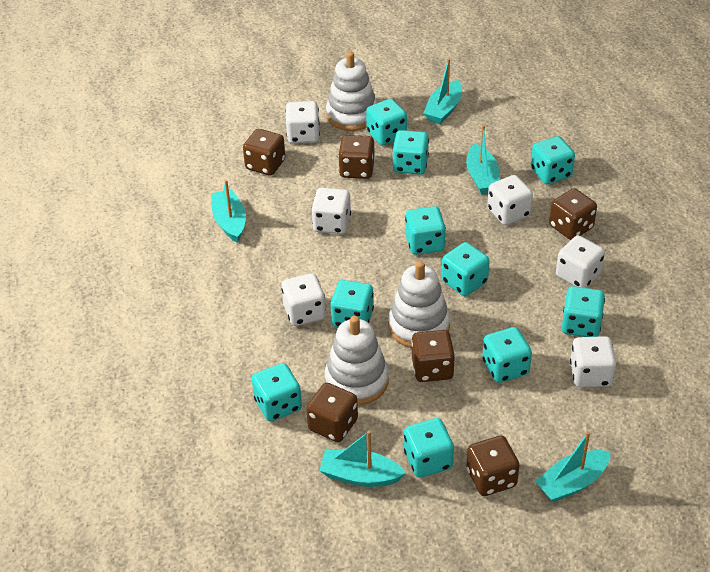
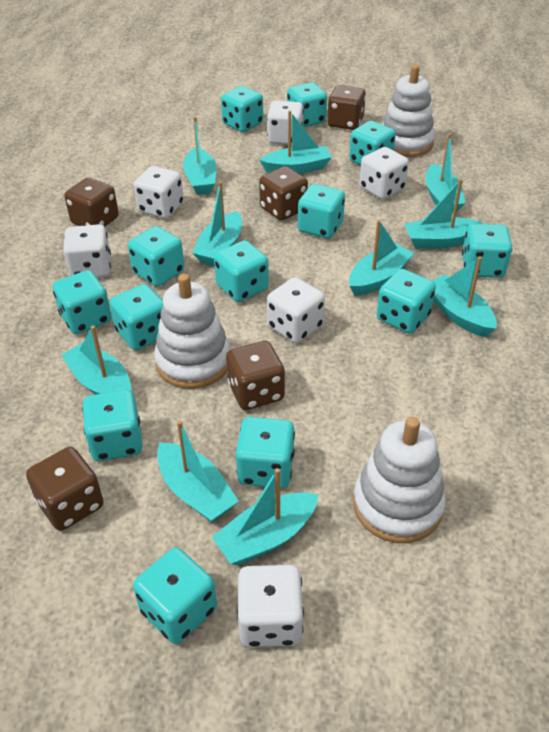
brown dice: [243,129,285,176] [306,383,358,442] [338,135,375,179] [411,330,455,382] [466,435,519,496] [549,188,597,240] = 6 -> [26,447,104,531] [64,178,119,227] [226,341,285,410] [259,166,308,221] [327,85,366,130] = 5
turquoise boat: [211,180,246,243] [319,431,406,487] [423,58,462,124] [466,125,500,195] [535,431,611,502] = 5 -> [61,326,131,395] [157,420,239,523] [183,117,217,195] [192,181,242,267] [212,468,318,565] [260,110,332,174] [349,220,414,296] [404,179,485,249] [425,133,466,213] [432,256,497,337] = 10
turquoise dice: [252,363,302,422] [330,280,374,327] [366,99,407,145] [392,130,429,174] [404,418,454,478] [405,206,446,255] [442,242,490,296] [482,327,532,383] [531,136,575,184] [562,286,605,337] = 10 -> [52,270,112,334] [82,390,143,461] [109,284,163,350] [128,226,184,286] [133,547,217,644] [214,240,269,302] [221,86,263,132] [236,417,295,488] [287,82,327,128] [298,184,345,238] [349,121,396,165] [377,269,436,334] [462,224,512,278] = 13

